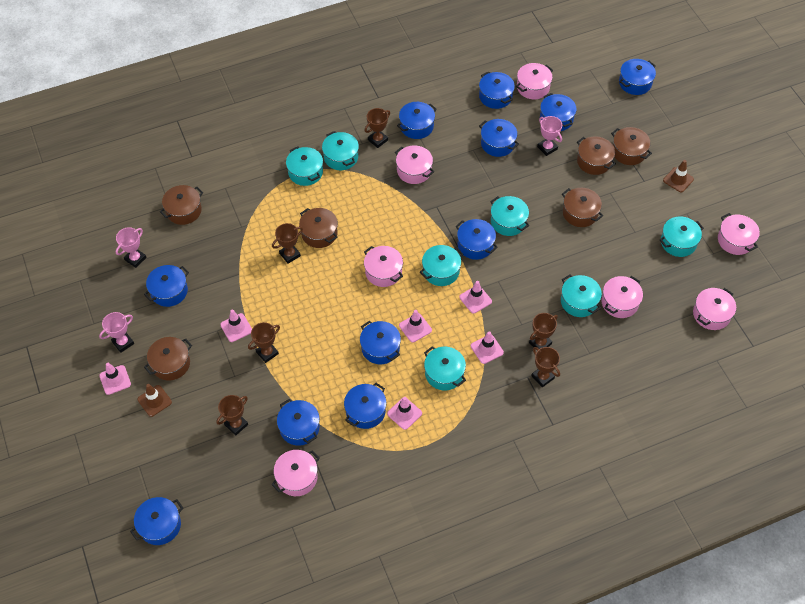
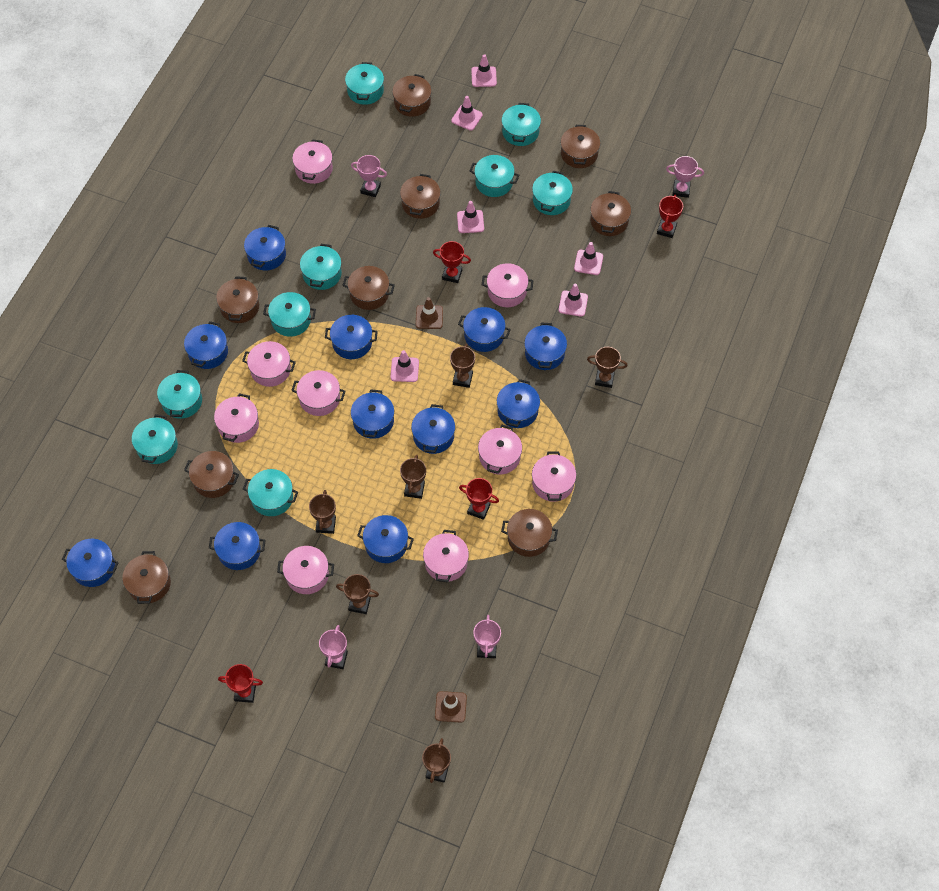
brown pot: [144,337,192,380] [160,185,203,225] [299,208,338,248] [562,188,603,227] [577,136,616,175] [611,127,652,165] = 6 -> [122,551,171,604] [184,451,239,498] [216,276,259,323] [342,266,395,310] [392,74,431,117] [400,174,441,219] [501,509,558,557] [561,125,600,168] [590,191,631,236] = 9
pink pot: [271,450,320,496] [364,246,403,287] [395,145,434,184] [516,63,553,99] [601,276,643,318] [693,288,736,330] [718,213,760,255] = 7 -> [214,393,259,443] [242,341,296,387] [277,546,334,594] [291,370,345,416] [292,139,333,184] [423,530,469,582] [478,425,522,474] [482,263,533,307] [532,452,576,502] = 9
pink trophy: [99,312,134,353] [116,227,147,268] [537,116,562,156] = 3 -> [319,625,348,669] [351,155,387,197] [473,615,501,658] [666,156,704,198] = 4
red trophy: none = 0 -> [218,664,263,703] [433,241,471,283] [459,478,499,520] [657,195,683,238] = 4
turquoise pot: [286,146,323,186] [322,131,359,170] [420,245,463,286] [424,346,466,390] [490,196,529,236] [561,274,602,317] [660,216,704,257] = 7 -> [132,414,178,464] [157,370,202,419] [243,469,298,516] [263,292,316,337] [300,244,342,290] [345,62,384,105] [470,155,519,197] [502,103,541,146] [532,171,573,215] = 9

